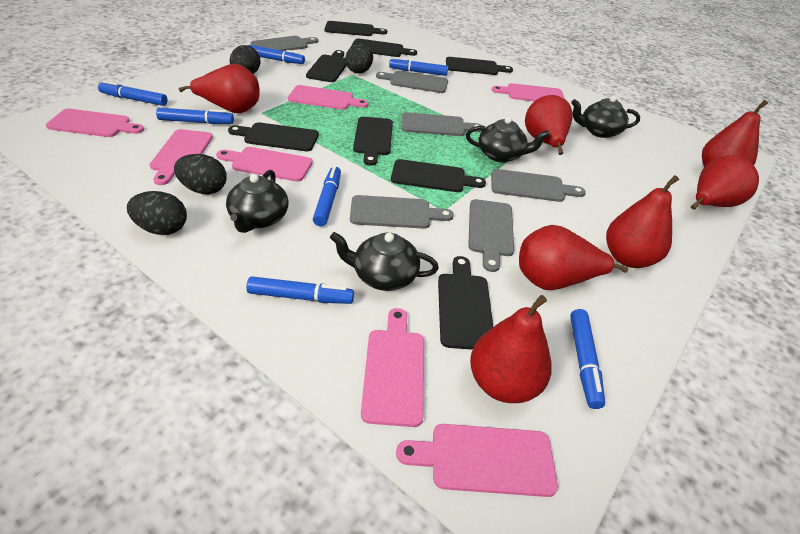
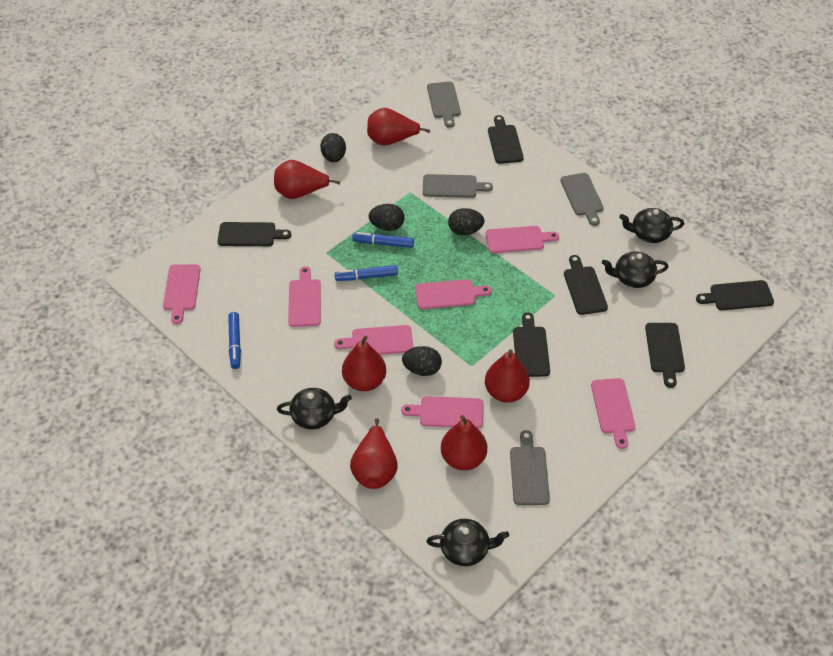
black cutting board: [228,122,319,151] [306,50,347,82] [325,21,387,36] [351,38,417,57] [353,117,393,166] [391,159,486,192] [438,256,493,350] [446,57,513,75] = 8 -> [218,222,291,246] [488,115,524,164] [513,313,550,377] [564,255,608,315] [645,323,685,388] [696,280,774,310] = 6
blue marker: [98,81,168,106] [156,108,234,124] [246,276,354,304] [248,45,305,64] [313,166,341,226] [389,57,448,76] [570,309,605,409] = 7 -> [228,312,241,369] [335,265,398,281] [352,232,414,248] = 3
grey cutting board: [250,36,318,51] [350,195,454,229] [376,71,448,93] [402,112,482,136] [468,199,514,272] [491,169,586,202] = 6 -> [423,174,493,198] [427,82,461,128] [510,430,550,505] [560,173,604,226] = 4
red pear: [179,64,260,113] [470,295,552,403] [519,225,628,290] [525,95,573,155] [606,175,679,268] [691,155,759,210] [702,100,768,167] = 7 -> [274,160,340,199] [342,336,386,391] [350,419,398,489] [367,108,430,146] [441,415,487,470] [485,349,530,403] = 6

